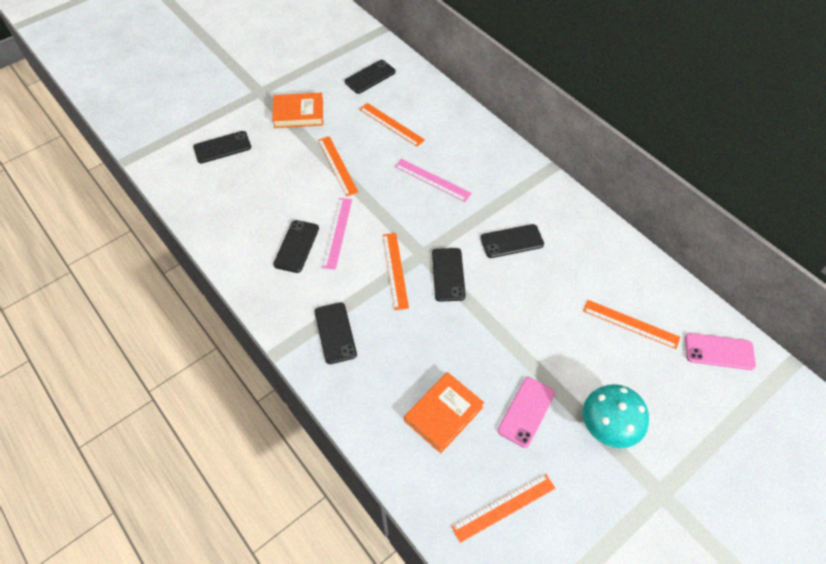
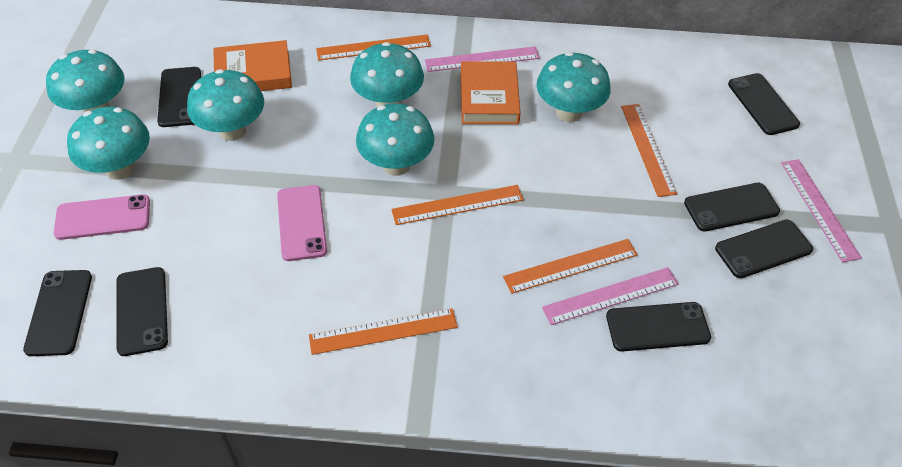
black phone: [193,131,251,163] [273,220,319,273] [315,302,357,364] [344,60,396,94] [432,248,466,301] [480,224,544,258] = 6 -> [23,270,92,356] [117,267,168,356] [157,67,201,127] [606,302,711,352] [684,183,780,231] [715,220,813,278] [728,73,800,135] = 7
pink ruler: [322,198,352,270] [395,159,472,202] = 2 -> [425,46,540,72] [542,267,679,325] [781,159,862,263] = 3
turquoise mushroom: [583,384,649,448] = 1 -> [46,49,125,113] [67,107,150,180] [187,69,264,141] [350,42,424,107] [356,103,435,176] [536,52,611,122] = 6

